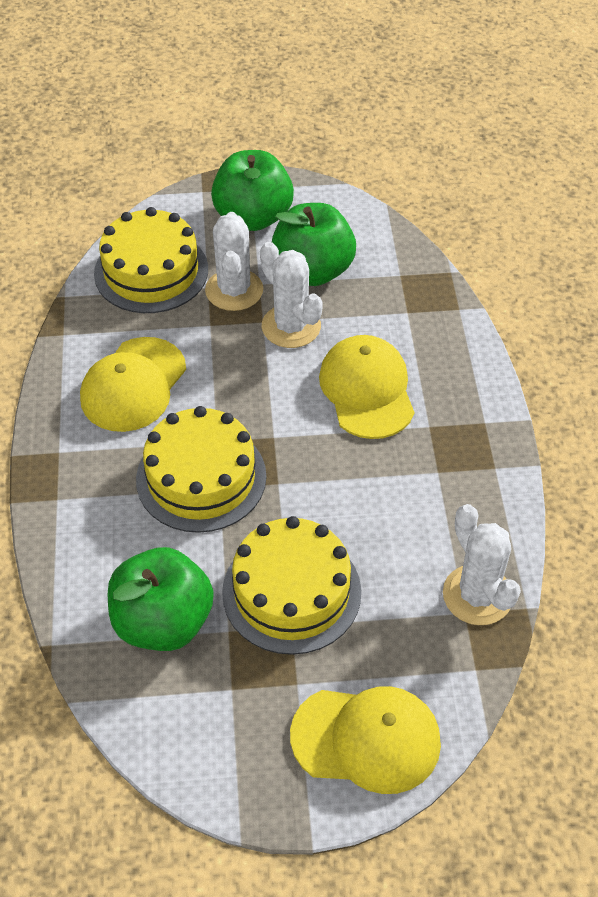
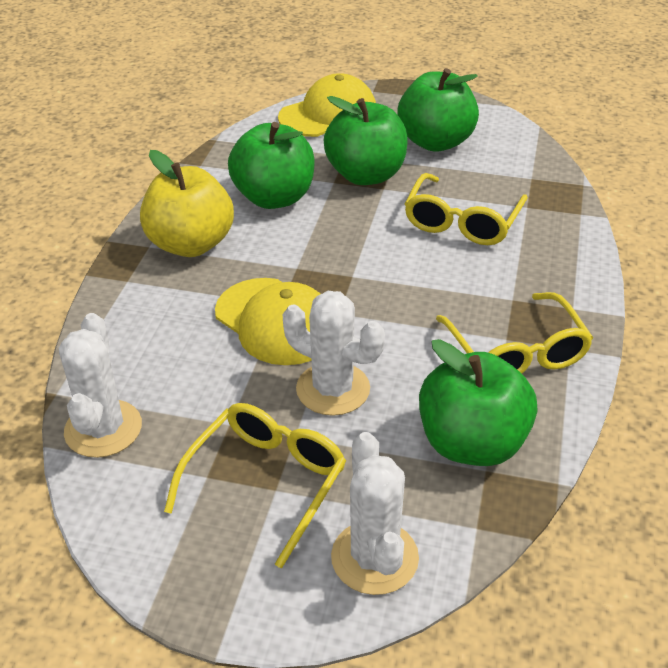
green apple: [108,547,213,651] [211,150,294,231] [272,203,356,286] = 3 -> [228,122,315,209] [324,96,408,185] [398,68,479,152] [419,339,537,466] = 4
yellow apple: none = 0 -> [140,150,234,257] = 1
yellow cake: [94,207,208,313] [136,406,266,533] [222,516,361,655] = 3 -> none = 0
yellow cap: [80,337,186,432] [290,686,441,794] [319,335,414,439] = 3 -> [215,278,320,365] [278,73,376,137] = 2
yellow glasses: none = 0 -> [164,403,346,569] [405,173,528,245] [436,292,593,374] = 3

